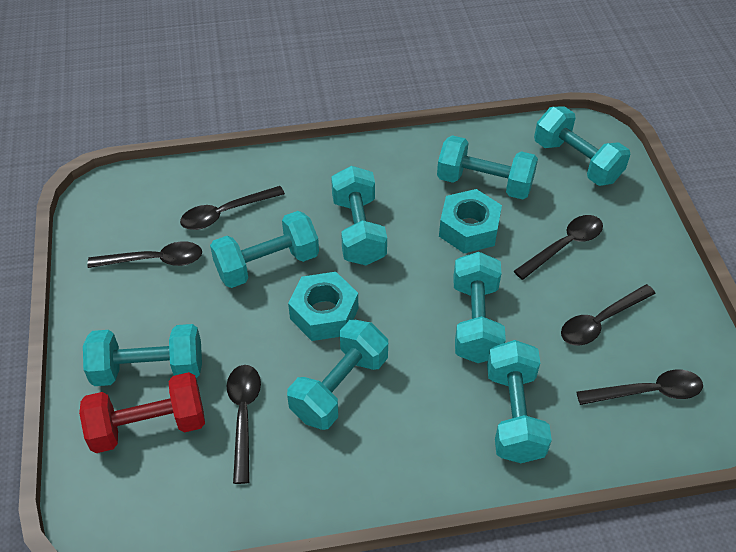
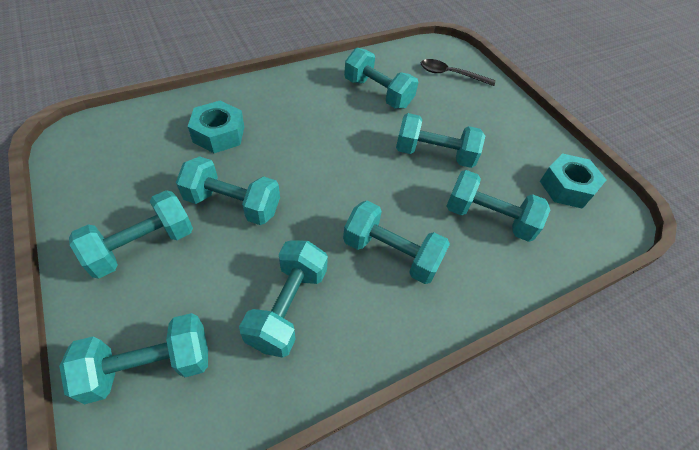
black spoon: [87,241,202,268] [180,186,285,230] [227,365,261,484] [514,215,603,280] [561,284,656,345] [576,370,703,405] = 6 -> [421,59,495,86] = 1
red dumbbell: [79,372,205,453] = 1 -> none = 0

